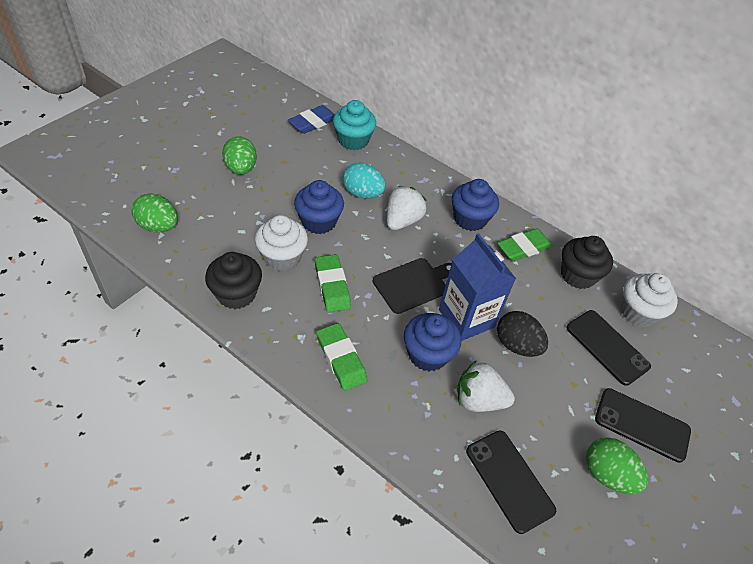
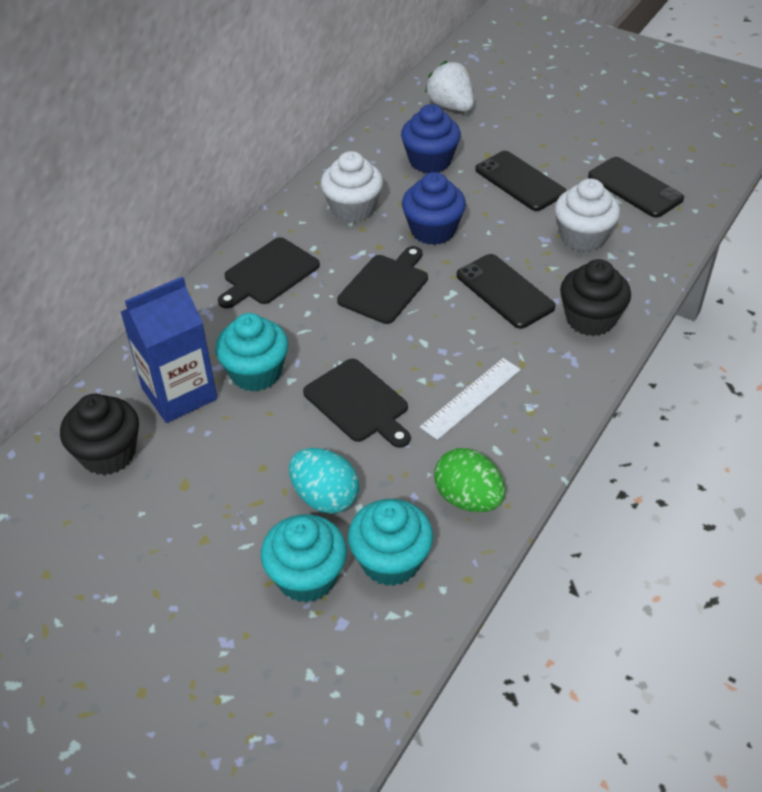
black cutting board: [373,258,452,314] = 1 -> [218,237,320,309] [303,359,411,448] [337,246,428,324] = 3
black egg: [497,311,548,357] = 1 -> none = 0
blue cupcake: [294,180,344,234] [404,313,461,372] [452,179,499,231] = 3 -> [401,104,461,173] [402,172,466,245] = 2
blue eraser: [288,105,335,134] = 1 -> none = 0
green egg: [132,193,178,232] [222,136,257,175] [586,437,648,494] = 3 -> [434,448,505,512] = 1
green eraser: [315,254,351,312] [316,323,368,391] [497,228,553,261] = 3 -> none = 0
turquoise cupcake: [333,100,376,150] = 1 -> [215,313,289,391] [261,514,347,603] [348,499,433,586] = 3
white ruler: none = 0 -> [420,358,521,440] = 1
white strawberry: [387,186,426,230] [457,360,515,412] = 2 -> [425,61,474,112] = 1

